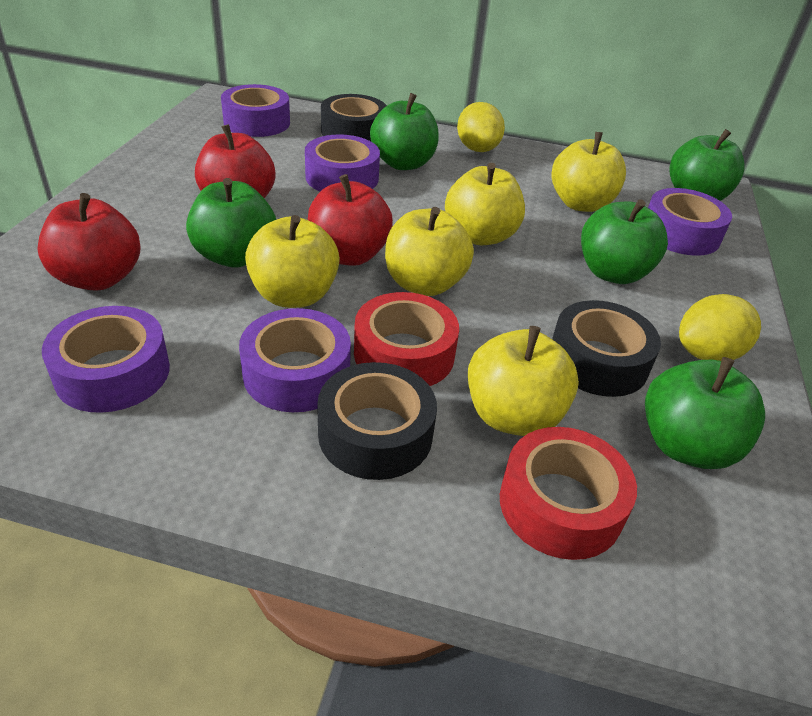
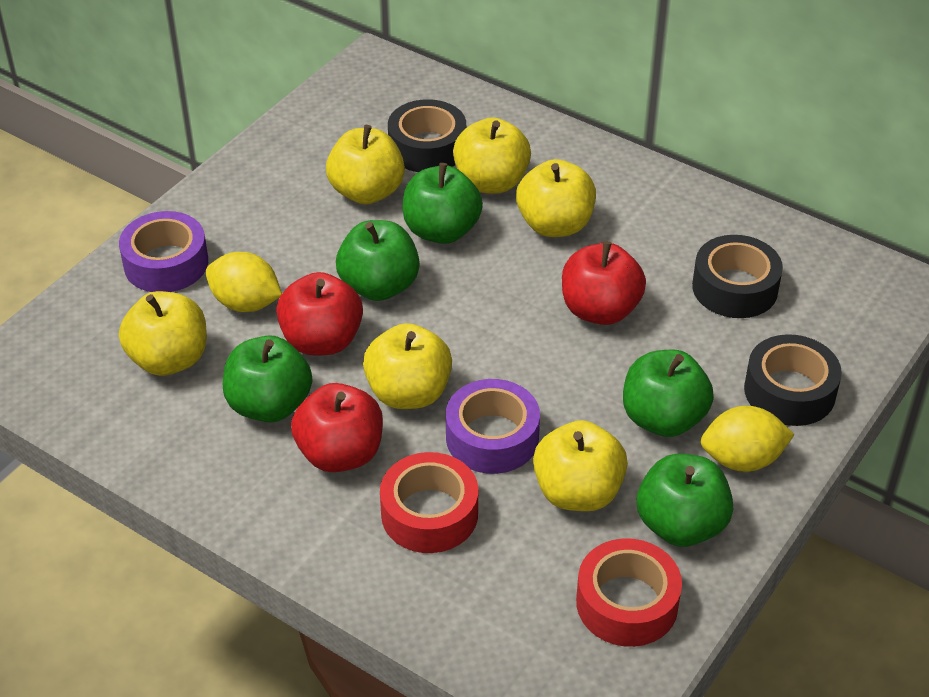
purple tape: [42,306,170,413] [221,84,290,137] [239,308,351,412] [305,134,380,191] [648,188,732,256] = 5 -> [119,211,208,292] [446,379,540,474] = 2
yellow apple: [245,215,340,308] [385,207,474,296] [445,163,525,245] [468,326,579,436] [551,132,626,212] = 5 -> [119,291,207,376] [326,125,405,204] [363,323,452,409] [453,117,531,194] [516,159,596,237] [533,420,628,511] = 6

